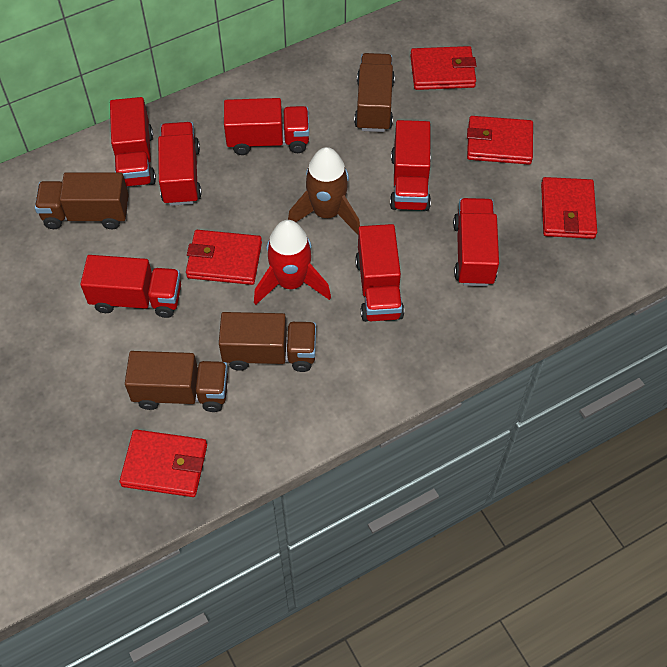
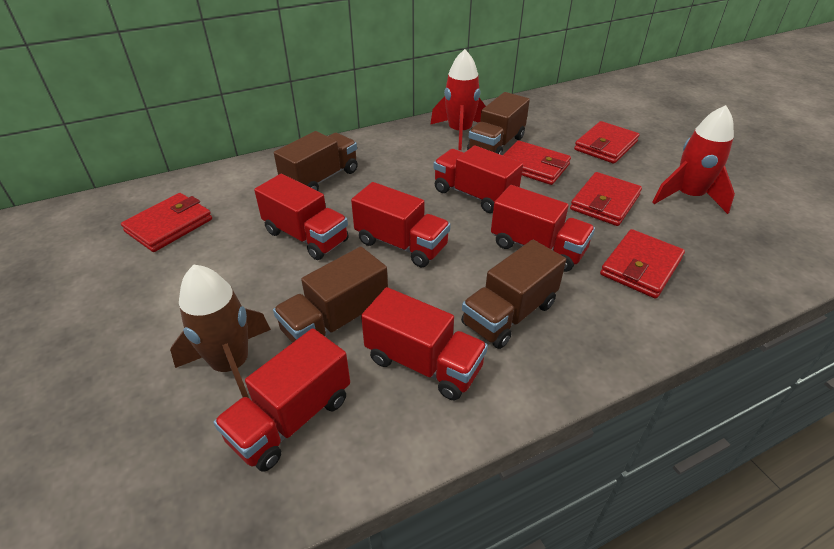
red rocket: [254,220,331,305] = 1 -> [430,49,486,150] [652,105,735,214] = 2
red truck: [80,255,181,318] [110,97,156,187] [158,122,202,206] [224,98,309,155] [355,224,404,322] [390,120,431,211] [453,198,499,286] = 7 -> [214,328,350,472] [254,174,349,260] [351,182,451,268] [361,287,488,400] [433,146,523,213] [491,185,595,272] = 6

